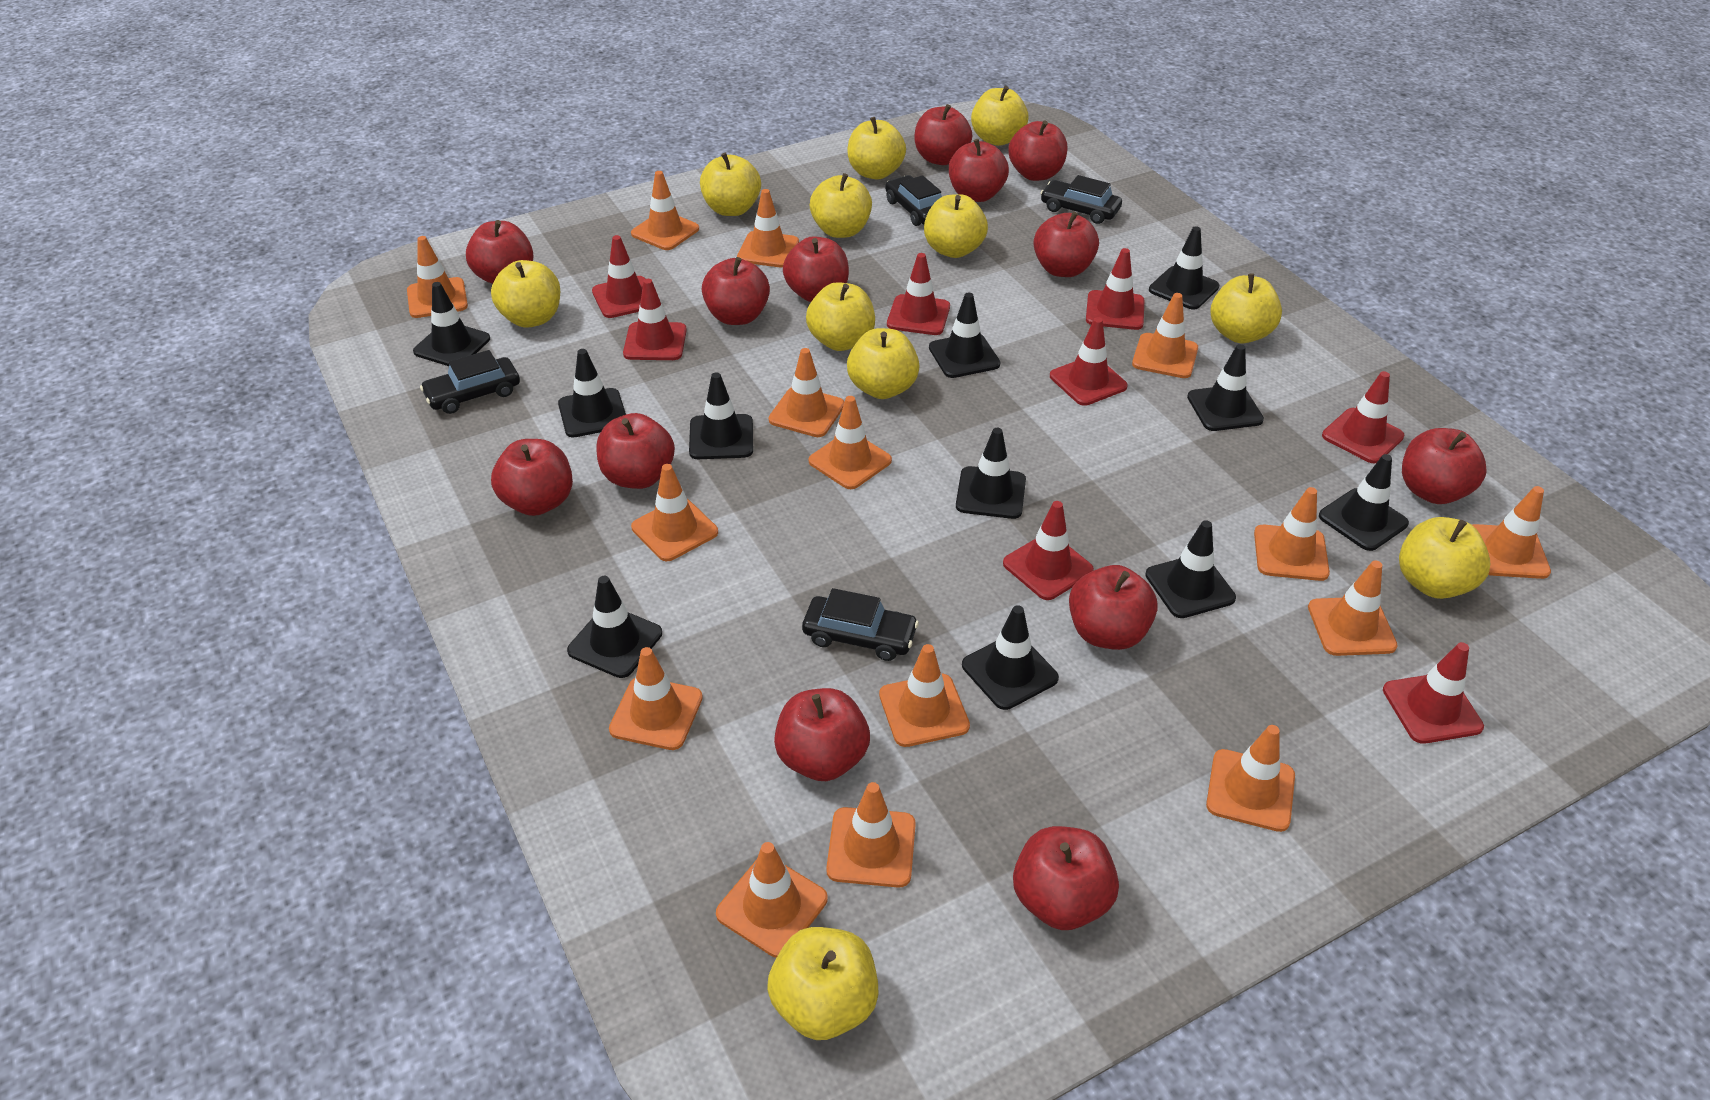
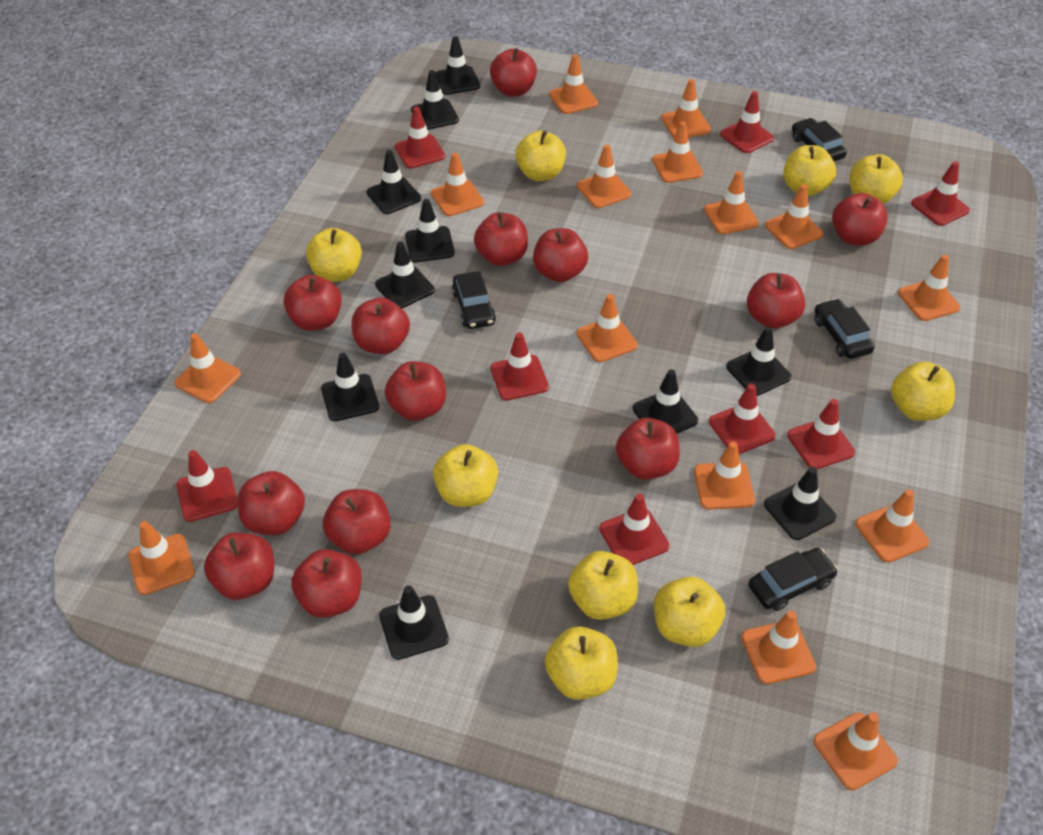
black traffic cone: [413,282,490,366] [558,349,626,437] [567,576,662,678] [689,372,753,459] [929,293,1000,378] [956,428,1026,519] [962,605,1059,710] [1145,520,1236,618] [1149,226,1219,310] [1187,344,1264,431] [1319,454,1409,551] = 11 -> [321,353,379,421] [366,150,421,214] [375,242,435,308] [379,585,449,660] [405,199,455,262] [411,70,459,130] [435,36,480,95] [633,369,698,433] [726,326,791,396] [764,467,836,540] = 10
yellow apple: [491,260,560,328] [700,153,761,216] [767,927,879,1040] [806,282,875,351] [810,173,872,238] [847,117,906,179] [847,328,920,399] [924,194,988,258] [971,86,1029,146] [1210,273,1282,343] [1399,517,1490,599] = 11 -> [306,228,362,282] [433,444,498,507] [515,130,566,181] [545,626,618,700] [568,551,638,620] [654,577,725,647] [783,145,836,196] [849,154,903,204] [891,362,955,421] = 9

